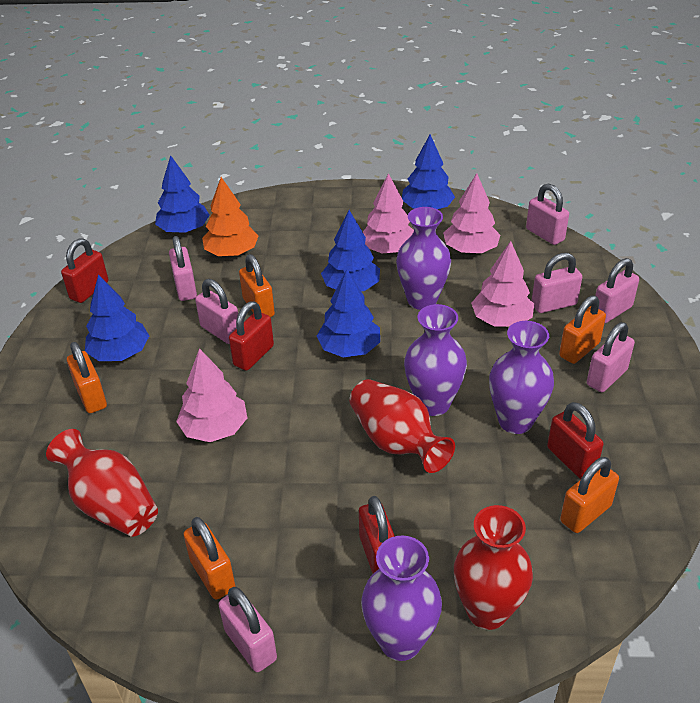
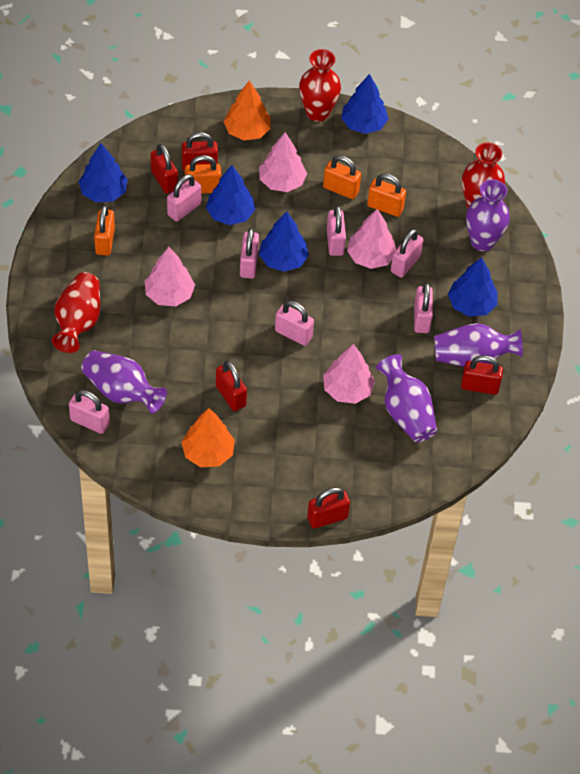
orange padlock: [67,342,107,413] [183,517,236,599] [239,254,275,317] [559,295,606,364] [560,457,619,533] = 5 -> [94,205,115,256] [185,155,221,194] [323,155,361,199] [367,173,406,217] = 4
orange tree: [202,177,259,256] = 1 -> [181,408,235,467] [223,81,271,140] = 2
red padlock: [61,238,108,303] [229,301,274,371] [359,496,395,573] [547,402,604,479] = 4 -> [151,144,178,194] [182,132,218,171] [216,361,247,411] [307,487,350,529] [461,355,503,395] = 5

